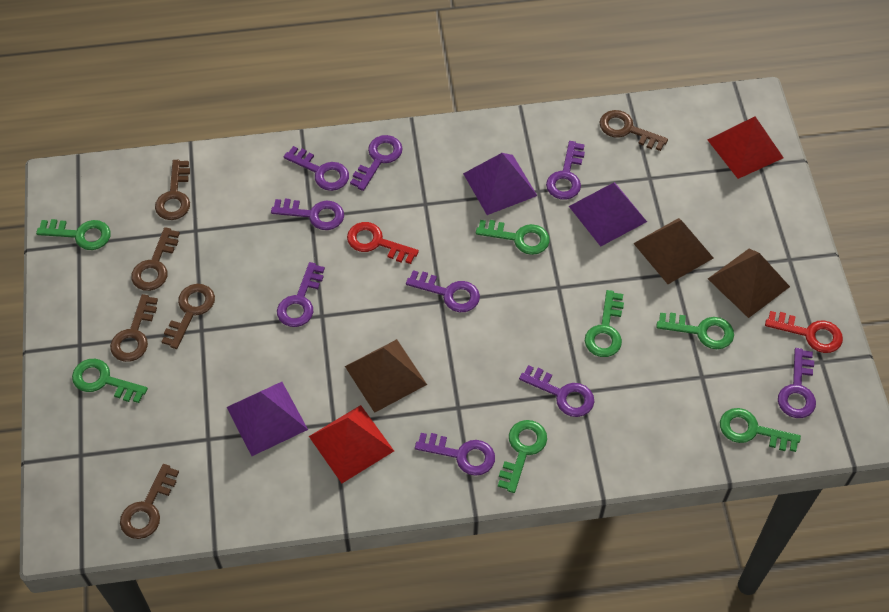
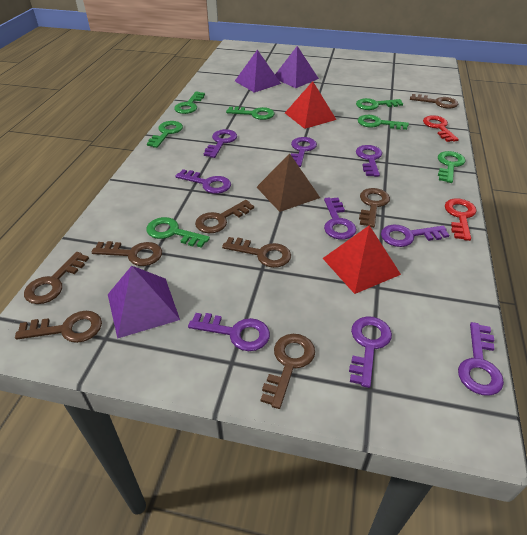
brown key: [110,294,158,362] [120,464,179,539] [131,227,180,291] [155,160,190,220] [162,284,215,349] [599,110,668,151] = 6 -> [15,311,102,343] [24,252,89,304] [92,241,162,266] [195,200,254,233] [222,237,291,268] [261,334,315,409] [359,188,390,228] [410,94,458,109] = 8
brown pyramid: [345,339,427,413] [633,218,713,284] [708,249,790,318] = 3 -> [257,153,320,212] = 1

